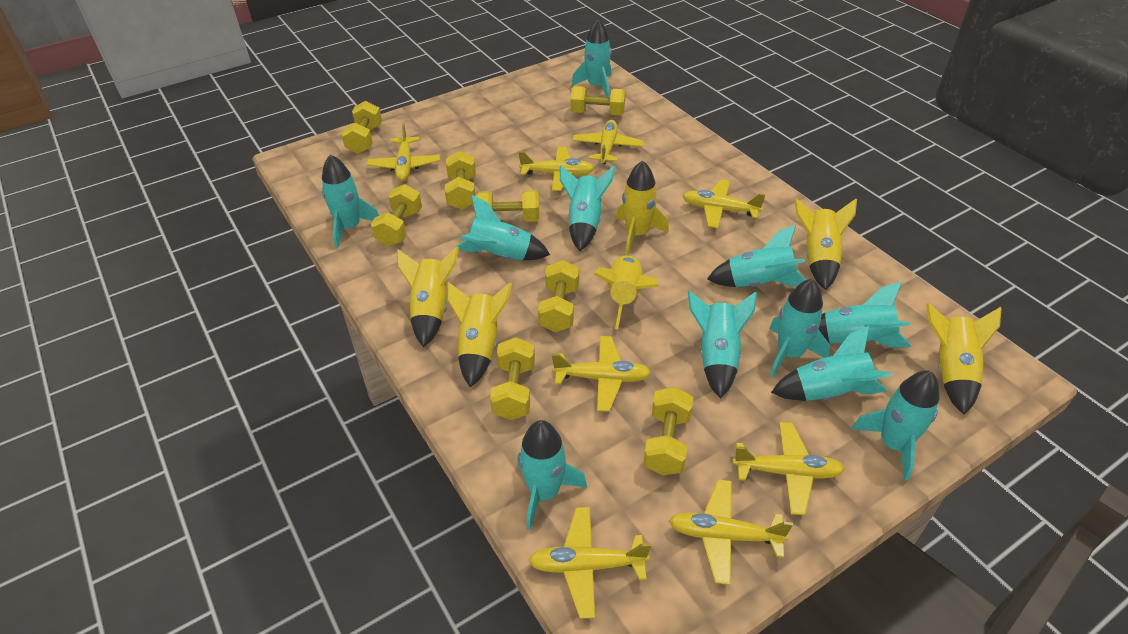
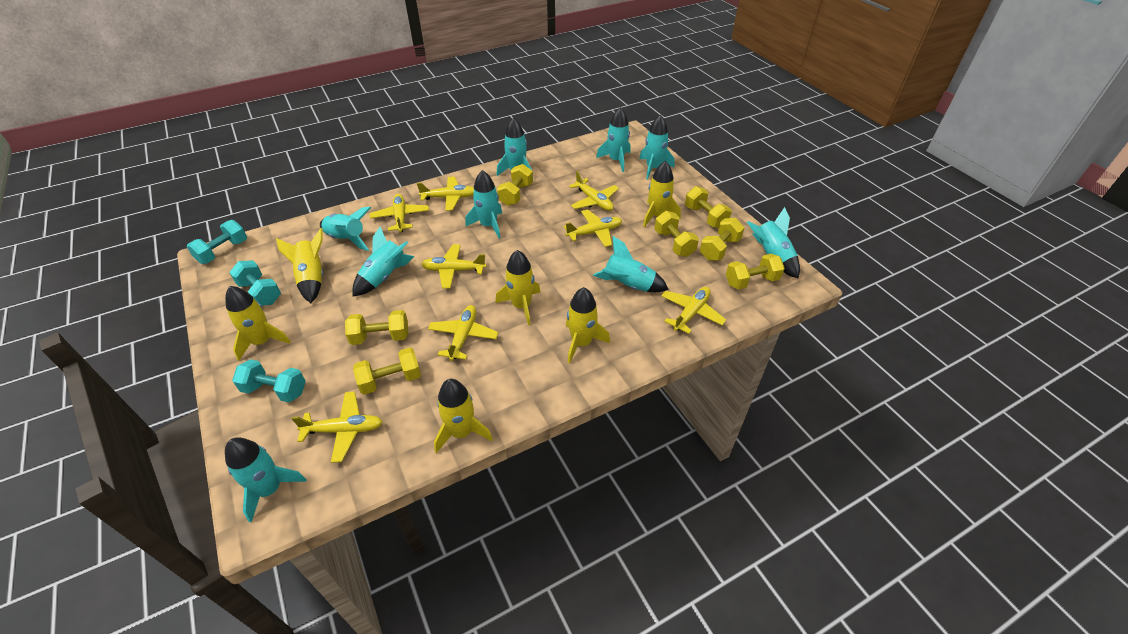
turquoise dumbbell: none = 0 -> [187,220,247,264] [229,260,281,306] [232,359,306,402] = 3
turquoise rocket: [322,154,379,248] [455,195,550,261] [517,420,588,530] [560,165,616,251] [572,19,611,97] [688,291,757,399] [707,225,806,287] [769,279,830,377] [771,326,892,401] [818,282,911,348] [852,371,939,480] = 11 -> [225,437,306,522] [320,207,371,251] [353,227,414,297] [465,170,502,239] [497,117,532,176] [593,236,669,292] [596,107,630,172] [639,115,674,180] [747,207,800,278] = 9
yellow dumbbell: [341,101,382,154] [371,184,422,246] [445,151,476,210] [475,190,539,222] [490,337,535,420] [538,260,579,332] [570,86,626,115] [644,387,693,475] = 8 -> [345,310,408,345] [353,347,421,395] [497,164,533,206] [654,211,699,257] [685,186,732,228] [700,218,745,260] [726,254,785,290] = 7

